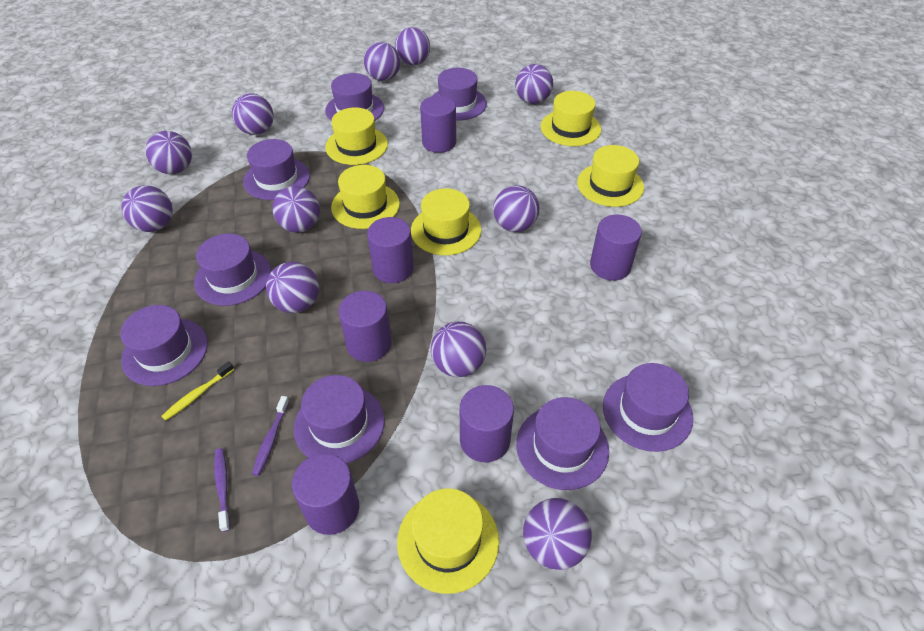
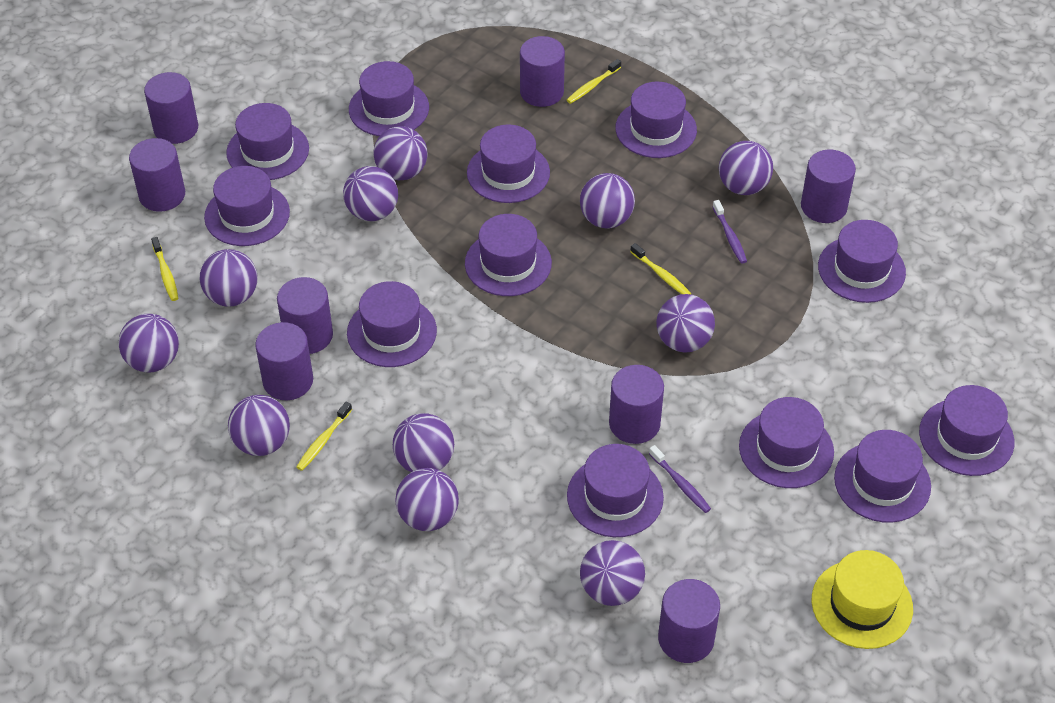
purple cylinder: [292,453,359,535] [338,291,392,362] [367,217,414,283] [420,96,456,153] [460,385,514,462] [590,214,642,281] = 6 -> [129,138,185,212] [144,72,198,144] [255,322,313,400] [277,277,333,354] [520,36,565,107] [609,365,664,444] [658,579,720,663] [801,150,856,223] = 8
purple hat: [120,305,208,386] [194,233,271,306] [243,139,310,200] [294,375,384,463] [325,73,384,121] [432,68,487,121] [516,397,609,490] [603,363,693,452] = 8 -> [204,166,290,246] [226,103,309,180] [347,281,437,367] [349,61,429,136] [465,214,552,296] [467,124,550,203] [567,444,664,537] [615,82,697,158] [739,397,834,488] [818,220,906,303] [834,430,931,523] [919,385,1014,476] = 12
yellow hat: [325,107,388,165] [331,165,400,229] [397,488,499,594] [411,188,481,255] [541,91,601,146] [577,145,644,207] = 6 -> [812,550,913,649] = 1
yellow toothbrush: [161,361,234,421] = 1 -> [151,237,179,301] [296,401,352,471] [567,59,621,104] [630,243,691,294] = 4

